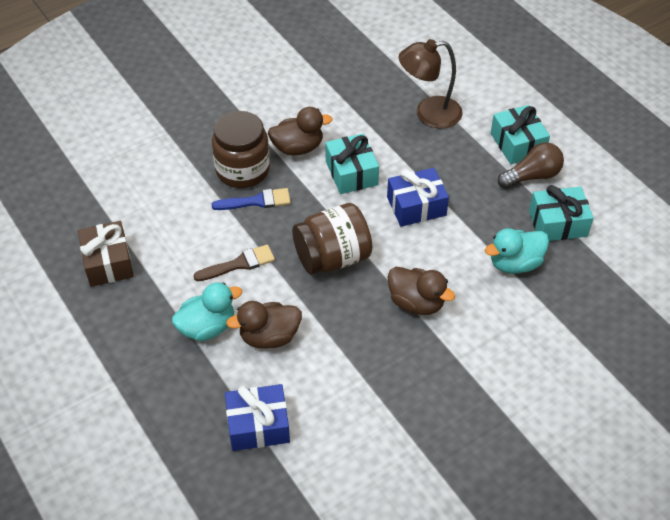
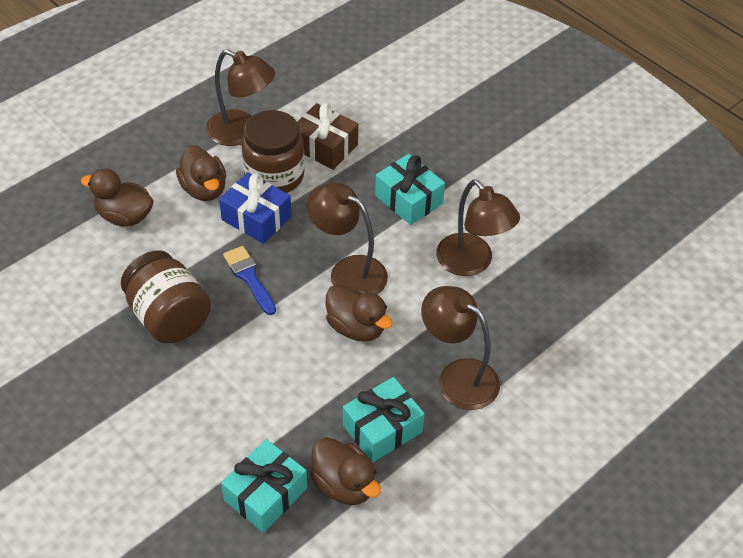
blue gift: [225,384,290,451] [387,168,449,227] = 2 -> [219,172,292,244] = 1
brown brush: [193,244,275,281] = 1 -> none = 0
brown duck: [226,301,302,348] [268,107,333,155] [388,267,455,315] = 3 -> [81,168,154,226] [176,145,226,201] [310,437,381,505] [326,285,393,342] = 4
brown lamp: [399,39,463,129] = 1 -> [206,49,275,146] [307,183,388,295] [421,286,500,410] [436,179,520,276] = 4
brown light bulb: [498,142,564,189] = 1 -> none = 0
turquoise duck: [172,282,242,341] [485,228,549,274] = 2 -> none = 0

